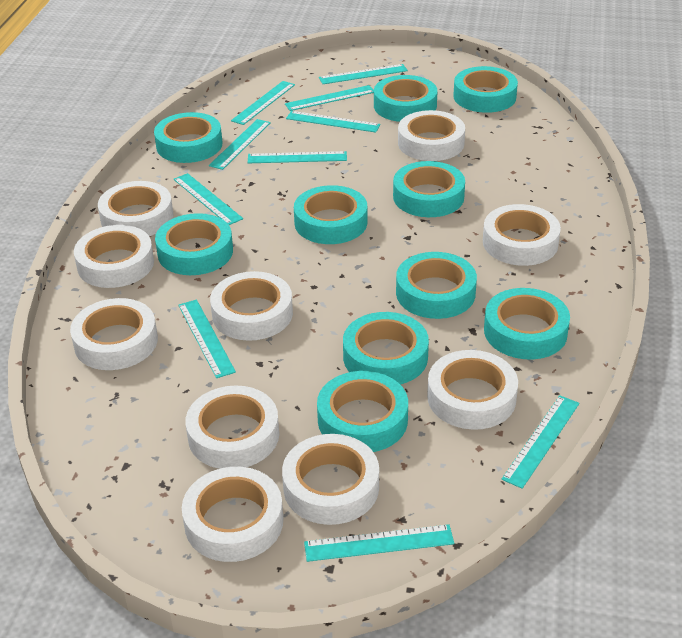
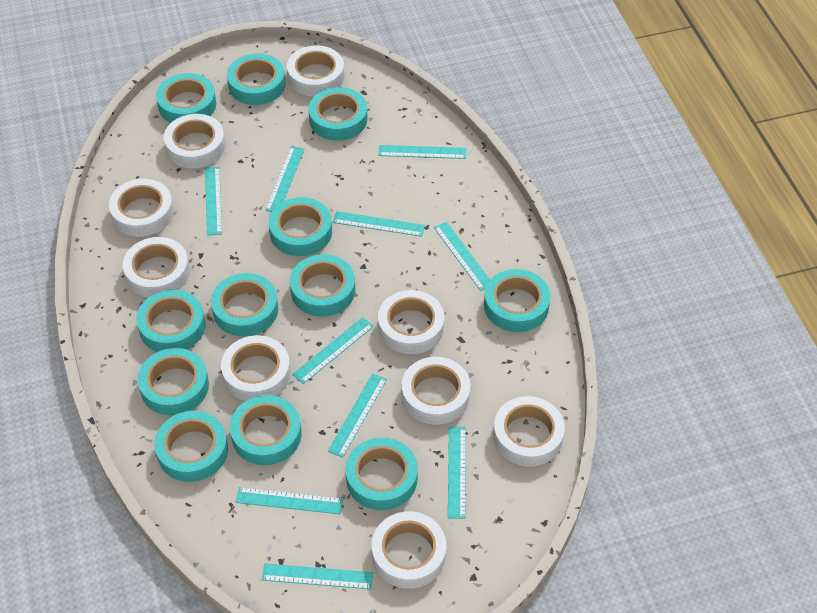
turquoise tape: [154,112,223,163] [155,213,233,275] [294,185,367,244] [317,371,408,452] [343,312,429,385] [374,75,437,122] [393,161,465,217] [396,252,477,319] [453,66,518,113] [484,288,570,359] = 10 -> [136,290,205,352] [138,348,209,415] [155,411,228,482] [156,73,216,123] [211,273,278,336] [227,53,285,105] [230,395,302,465] [269,197,332,256] [290,254,355,316] [308,87,367,141] [346,438,418,510] [484,269,550,332] = 12
white tape: [70,298,158,370] [74,225,154,288] [98,181,173,236] [182,467,283,562] [185,386,279,469] [210,271,293,341] [282,434,379,525] [398,110,465,161] [427,350,518,430] [483,204,561,266] = 10 -> [109,179,174,237] [123,237,190,298] [164,114,225,168] [221,335,291,401] [287,45,344,97] [371,511,446,589] [378,290,444,354] [402,357,471,425] [493,396,565,467] = 9

